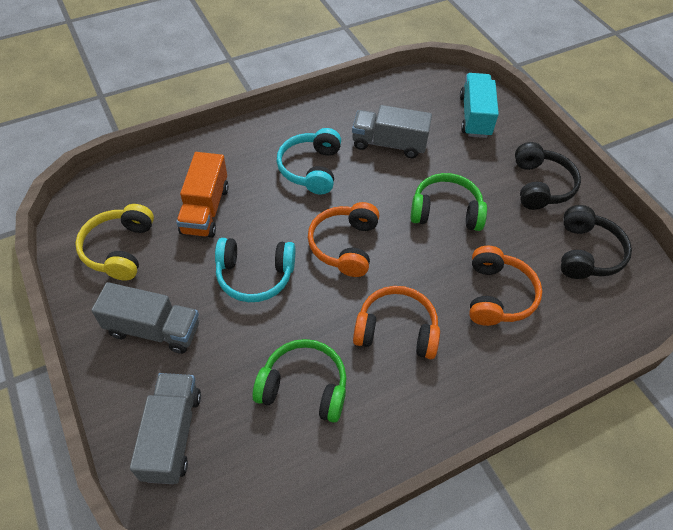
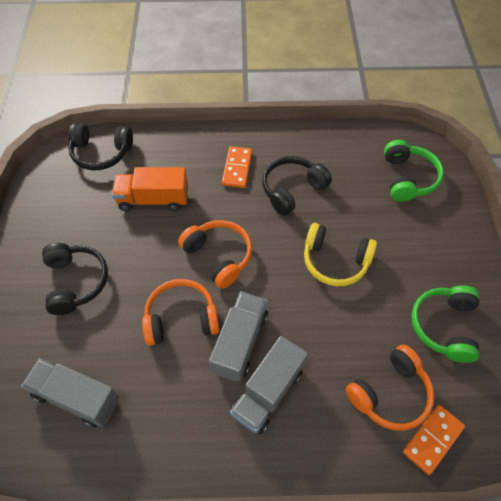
black headphones: [515,142,581,210] [561,205,632,279] = 2 -> [42,243,108,315] [68,122,133,170] [262,156,332,216] = 3
orange domino: none = 0 -> [222,146,252,188] [403,405,465,475] = 2
turquoise headphones: [215,238,295,302] [277,128,341,194] = 2 -> none = 0
turquoise truck: [460,73,499,138] = 1 -> none = 0

